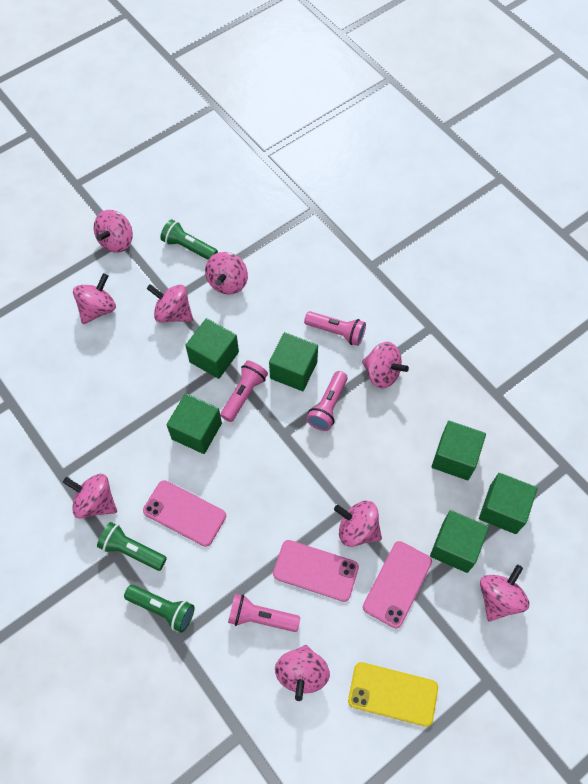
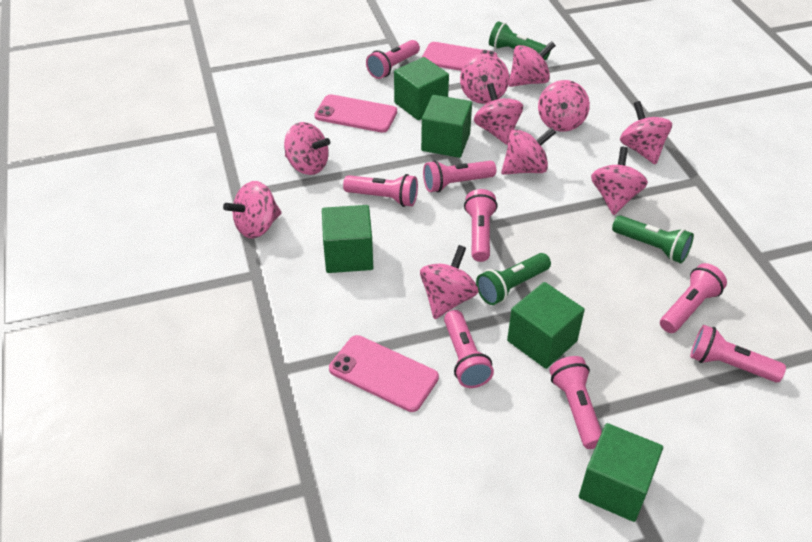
green cube: [167,393,222,454] [185,318,239,379] [269,332,318,391] [430,510,489,573] [432,421,486,480] [479,473,537,534] = 6 -> [322,205,373,273] [394,57,449,120] [421,95,472,158] [507,282,585,369] [579,423,663,522] = 5
pink flashlight: [220,361,268,422] [228,594,300,632] [304,311,366,346] [306,371,348,431] = 4 -> [343,174,418,207] [366,40,420,79] [423,160,496,192] [444,310,494,388] [464,189,498,262] [549,356,602,449] [660,263,727,333] [690,325,786,382] = 8
pink spinning top: [63,474,117,519] [73,273,116,324] [94,210,133,253] [147,284,193,323] [205,252,248,295] [275,645,330,701] [334,501,382,547] [362,342,409,388] [480,565,529,622] = 9 -> [223,181,282,238] [284,122,330,175] [420,245,479,319] [460,54,509,104] [474,83,523,145] [501,127,556,175] [509,41,556,87] [538,80,590,132] [591,147,648,215] [620,101,672,164] = 10
yellow phone: [348,662,438,727] = 1 -> none = 0

